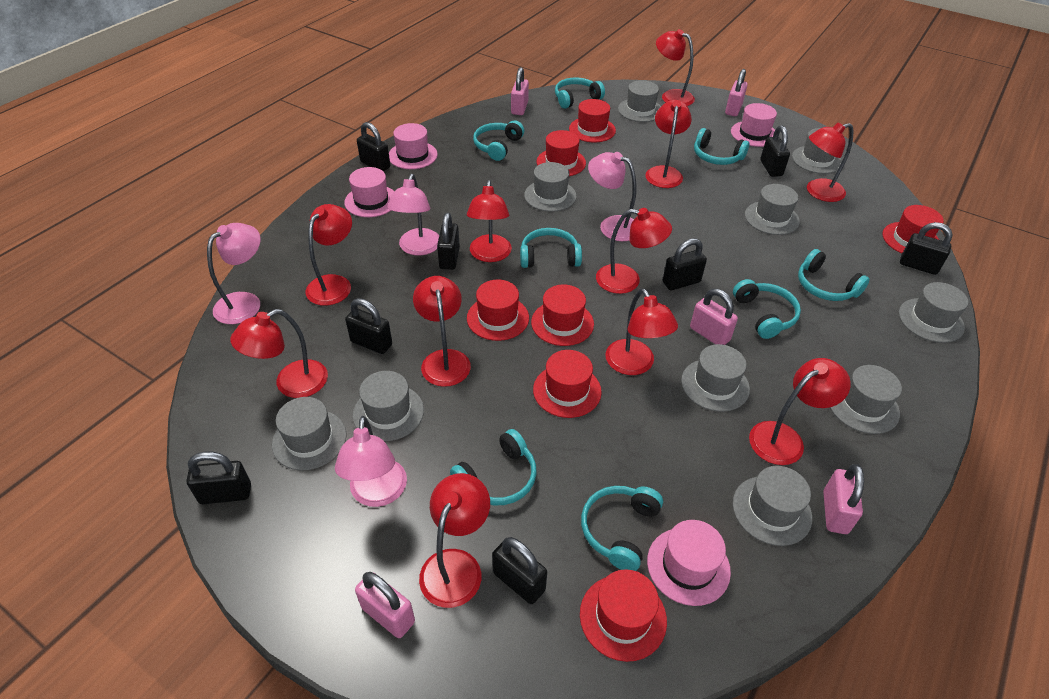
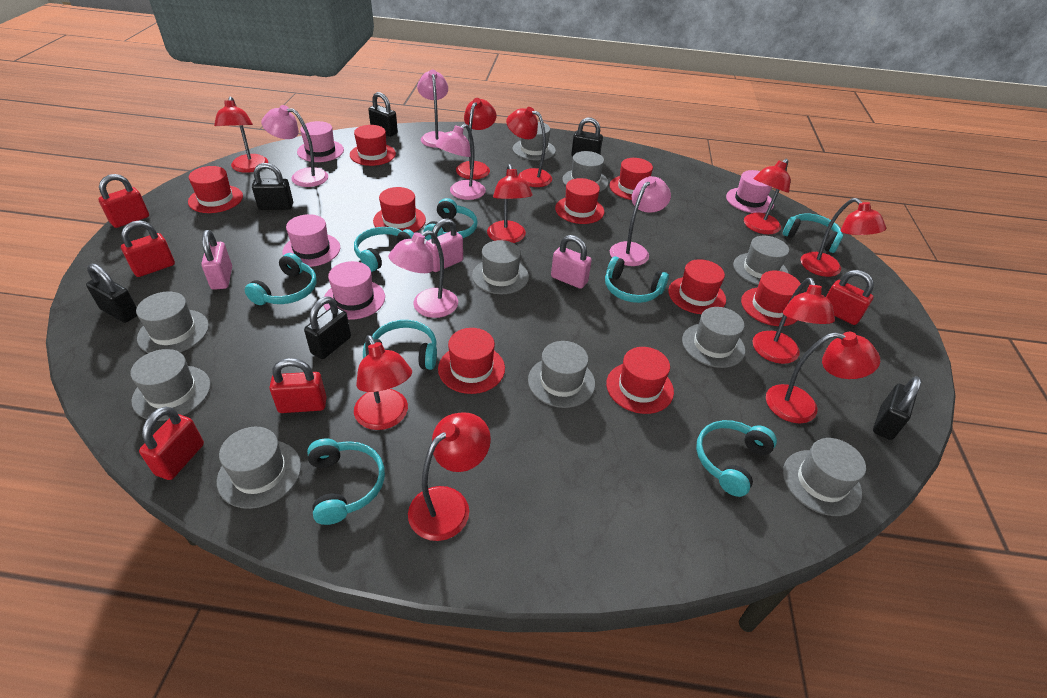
black padlock: [186,451,251,504] [345,298,392,354] [357,122,390,171] [437,213,460,270] [493,537,547,604] [663,238,707,290] [760,125,790,177] [900,222,953,275] = 8 -> [86,264,137,323] [252,163,293,210] [304,296,351,359] [368,92,398,137] [571,118,603,156] [873,376,921,440] = 6
pink lamp: [207,223,260,324] [335,416,407,507] [387,174,439,255] [588,152,637,241] = 4 -> [261,105,328,187] [388,230,458,318] [417,70,448,148] [436,124,486,200] [610,176,671,266] = 5
pink padlock: [355,572,415,638] [511,67,529,115] [690,289,738,345] [725,69,748,116] [823,464,864,534] = 5 -> [201,230,232,290] [426,218,463,272] [551,235,592,289] = 3
red hat: [467,280,529,341] [531,285,594,346] [533,350,602,418] [537,130,586,176] [569,99,616,142] [580,569,667,662] [883,205,944,253] = 7 -> [188,166,243,213] [350,125,396,166] [373,187,426,233] [438,328,505,394] [555,178,604,224] [606,347,674,414] [609,158,653,200] [668,259,726,314] [741,271,801,326] = 9
red lamp: [230,309,328,398] [305,204,352,306] [413,276,471,387] [419,473,490,608] [467,180,512,262] [596,208,672,294] [605,288,678,375] [645,100,692,188] [656,29,695,106] [749,358,851,465] [807,123,853,202] = 11 -> [214,97,268,173] [354,335,412,430] [408,412,491,541] [456,98,496,179] [487,164,533,243] [506,107,552,187] [744,158,791,234] [752,278,835,364] [766,332,880,423] [801,198,886,277] = 10
red padlock: none = 0 -> [98,174,149,228] [121,220,175,277] [139,406,204,480] [269,358,327,413] [826,270,874,325] = 5

